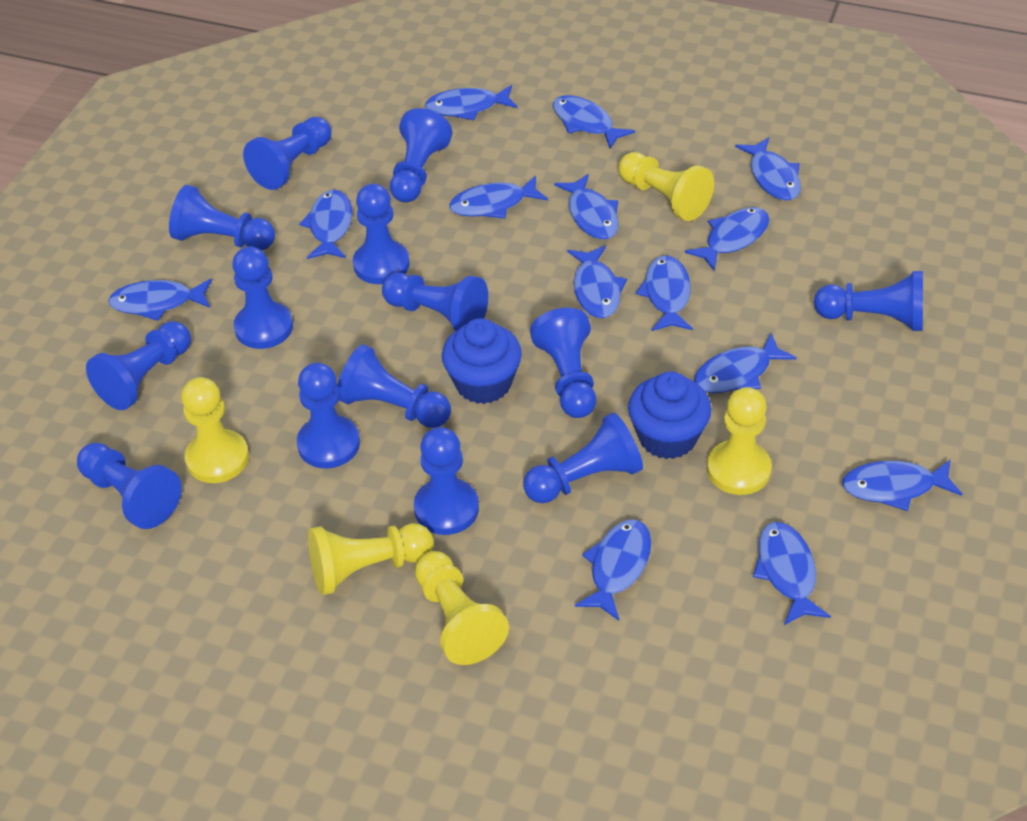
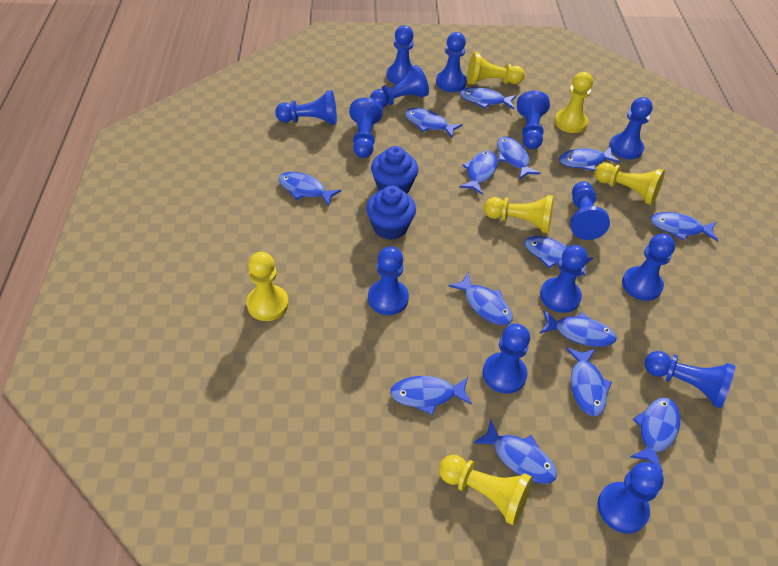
yellow pawn: [181,377,249,483] [308,523,434,595] [415,551,509,665] [618,152,714,221] [707,387,772,495] = 5 -> [246,252,289,321] [439,455,533,526] [467,52,525,85] [484,195,554,233] [555,72,593,133] [595,163,665,205] = 6

